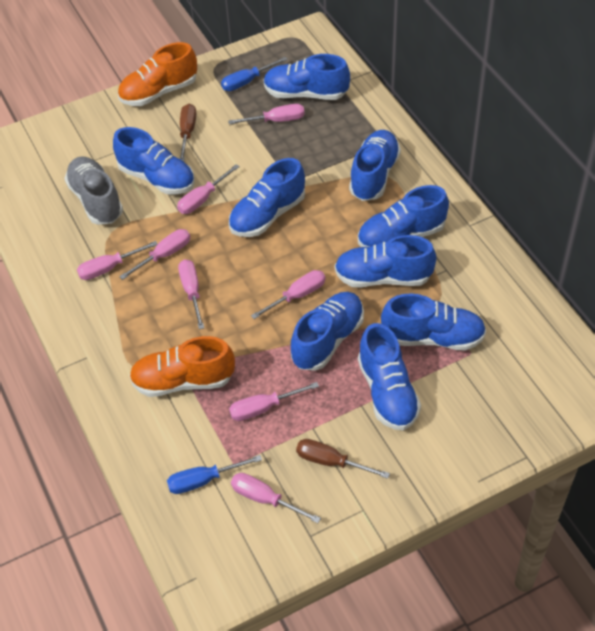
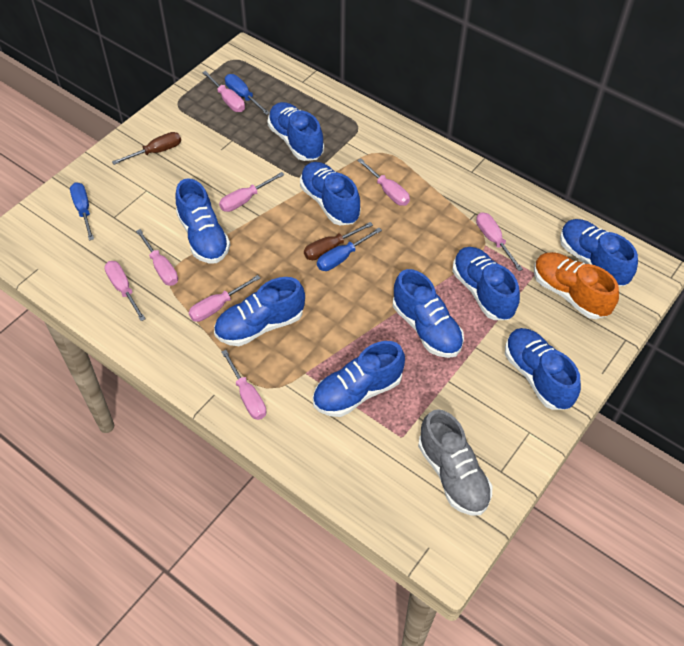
blue screwdriver: [167,455,262,494] [221,57,288,91] = 2 -> [70,182,94,241] [225,74,270,115] [317,228,382,271] = 3
orange shoe: [118,42,197,106] [129,336,235,397] = 2 -> [534,252,619,319] = 1

